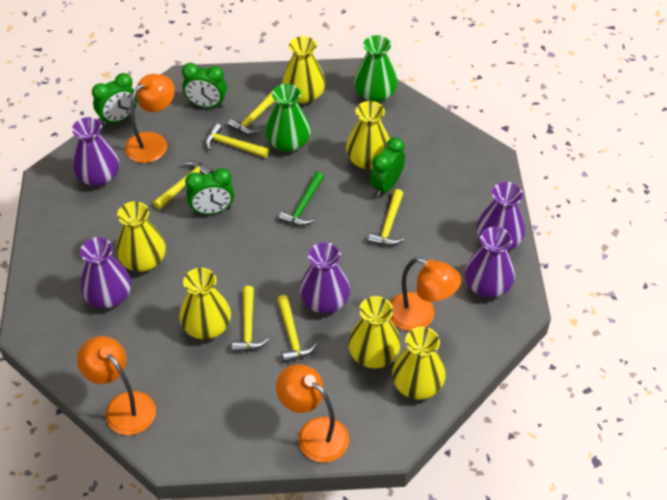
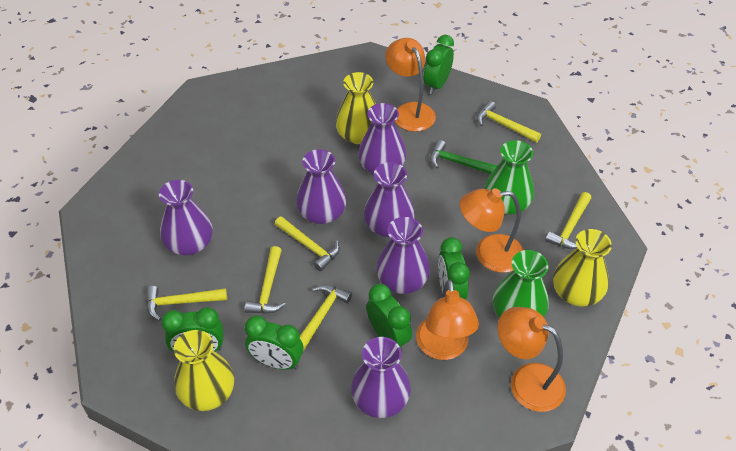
green clock: [92,73,138,126] [182,63,227,108] [185,168,234,214] [370,137,405,197] = 4 -> [161,307,223,352] [245,316,304,370] [366,284,412,352] [424,35,454,94] [438,237,470,300] = 5
purple vase: [72,117,119,186] [80,237,131,308] [300,242,350,314] [465,227,515,298] [476,182,525,251] = 5 -> [159,180,213,255] [296,149,347,224] [351,337,411,418] [358,103,406,174] [364,162,415,237] [376,217,430,294] = 6
yellow vase: [116,201,166,272] [179,268,231,339] [282,36,326,104] [346,101,390,169] [348,296,401,368] [392,327,446,400] = 6 -> [174,330,234,411] [335,72,376,144] [553,229,612,306] = 3

